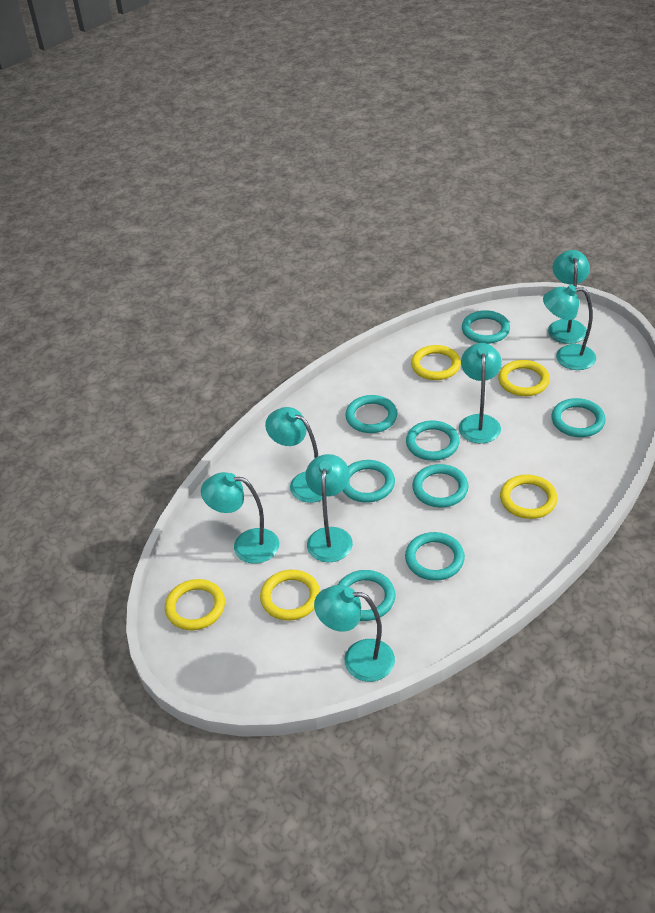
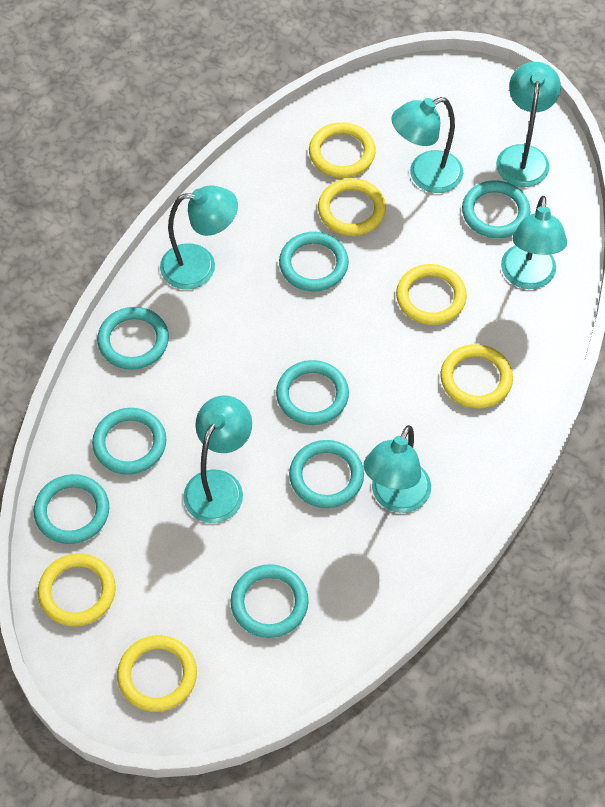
turquoise lamp: [201,472,279,564] [265,407,322,503] [305,454,353,562] [314,585,395,682] [459,343,502,444] [543,285,596,370] [548,250,590,344] = 7 -> [160,185,238,289] [183,395,252,523] [364,425,431,513] [391,97,463,193] [496,62,561,187] [501,196,567,289] = 6
yellow ring: [165,579,225,630] [260,570,320,620] [411,345,461,380] [498,360,550,396] [500,474,558,519] = 5 -> [38,553,116,626] [117,635,197,712] [309,122,376,178] [318,178,386,236] [396,264,467,325] [441,344,513,409] = 6

